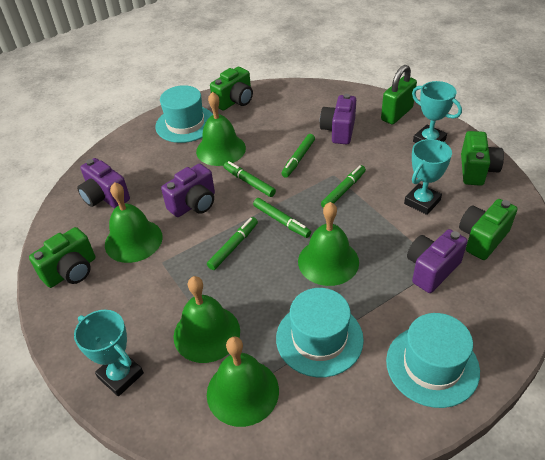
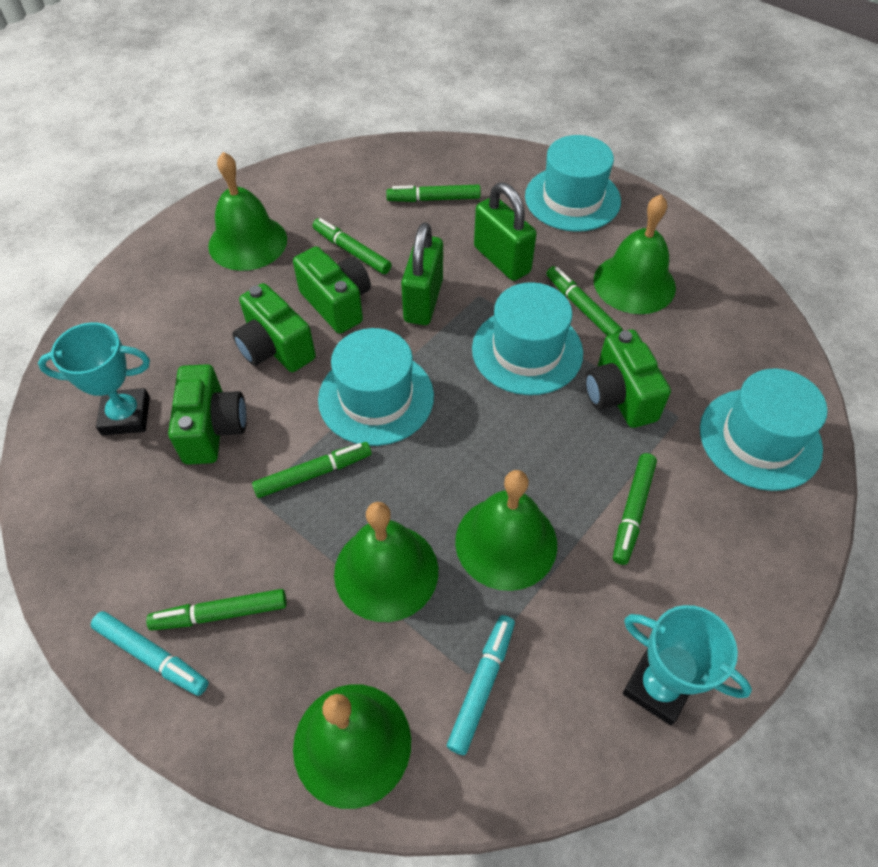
green marker: [207,217,258,270] [224,161,276,197] [253,198,311,238] [281,134,315,178] [321,165,366,208] = 5 -> [146,589,287,631] [252,442,371,498] [313,218,392,274] [386,185,481,202] [546,266,623,336] [613,453,657,565] = 6
green padlock: [381,65,417,124] = 1 -> [401,222,443,325] [474,182,537,281] = 2
purple camera: [77,158,130,208] [161,163,215,217] [320,94,356,144] [407,229,467,293] = 4 -> none = 0
turquoise hat: [155,85,213,143] [276,288,364,377] [386,313,480,408] = 3 -> [318,328,434,446] [472,282,583,395] [525,135,621,232] [700,368,828,491] = 4
turquoise marker: none = 0 -> [90,611,209,696] [447,615,515,755] = 2
turquoise trophy: [74,310,144,396] [404,139,452,215] [412,81,462,143] = 3 -> [38,323,150,435] [623,605,752,725] = 2

